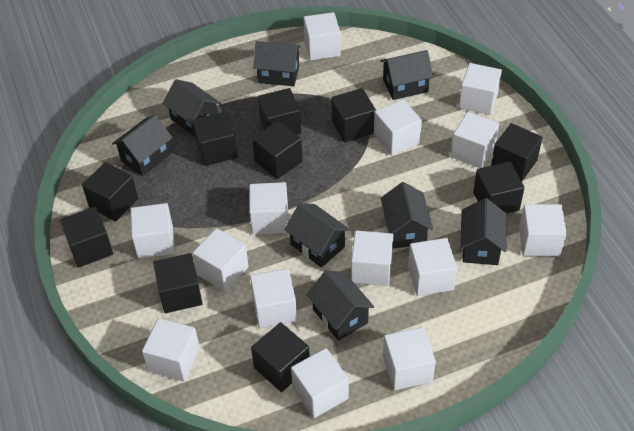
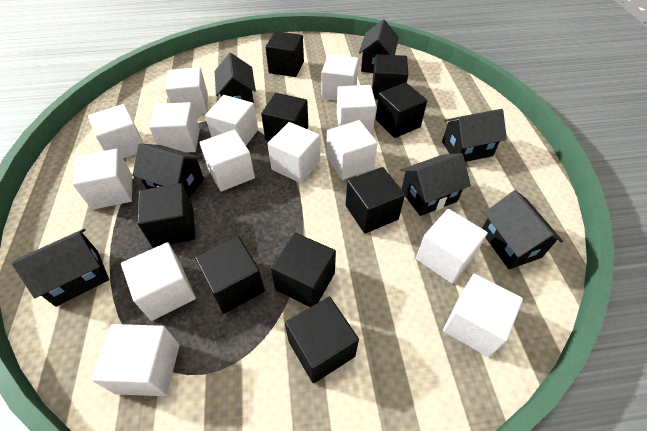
black cube: [60,207,113,268] [82,162,138,222] [153,253,203,313] [193,112,238,166] [251,322,310,392] [252,121,303,179] [258,88,301,135] [331,88,376,142] [473,162,524,214] [491,123,543,182] = 10 -> [137,183,195,248] [195,236,265,314] [261,93,308,141] [266,31,304,77] [271,233,336,307] [285,297,359,383] [346,167,405,234] [372,54,408,100] [376,83,427,138] = 9
black house: [112,115,172,176] [163,79,221,138] [253,41,301,86] [284,203,350,268] [307,270,374,341] [380,50,433,100] [381,182,433,249] [460,198,506,265] = 8 -> [11,229,109,307] [132,143,204,198] [215,53,256,103] [359,19,399,73] [401,153,471,216] [442,109,507,162] [482,190,563,269] = 7

